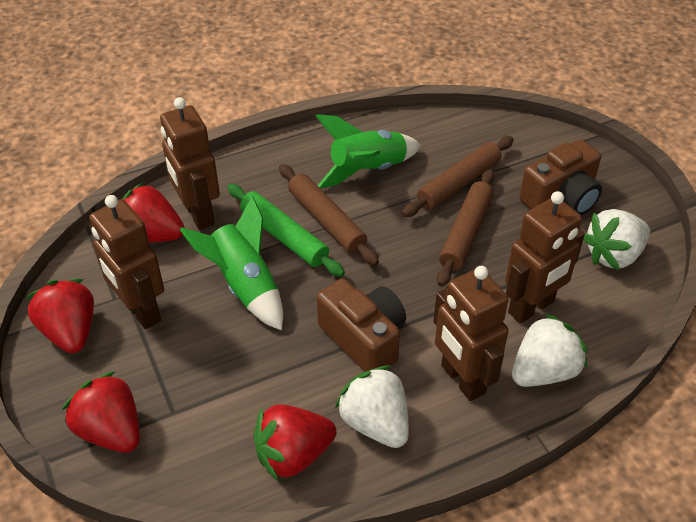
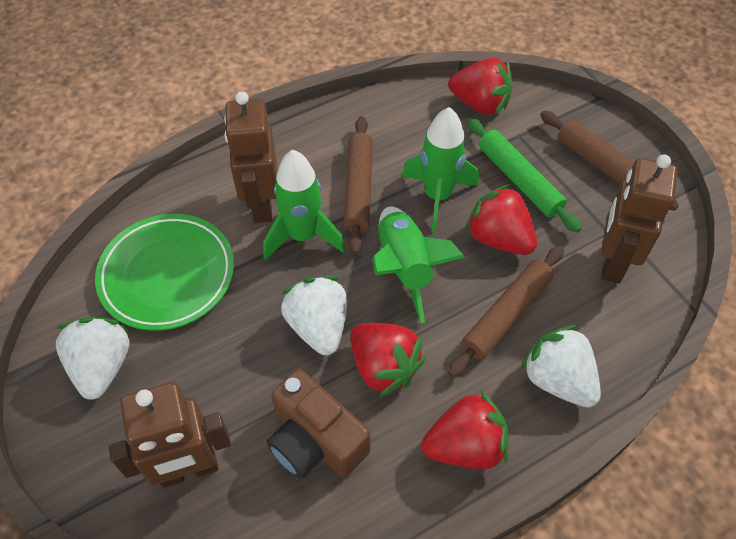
brown camera: [317,278,406,372] [519,139,602,215] = 2 -> [267,369,370,479] = 1
brown robot: [89,195,164,329] [160,97,220,230] [433,266,509,401] [505,191,585,323] = 4 -> [109,382,231,488] [224,91,277,223] [601,154,678,284] = 3
green plate: none = 0 -> [95,214,234,331] = 1
green rocket: [180,196,283,330] [316,114,421,189] = 2 -> [263,150,346,260] [372,206,465,323] [402,107,479,232] = 3

